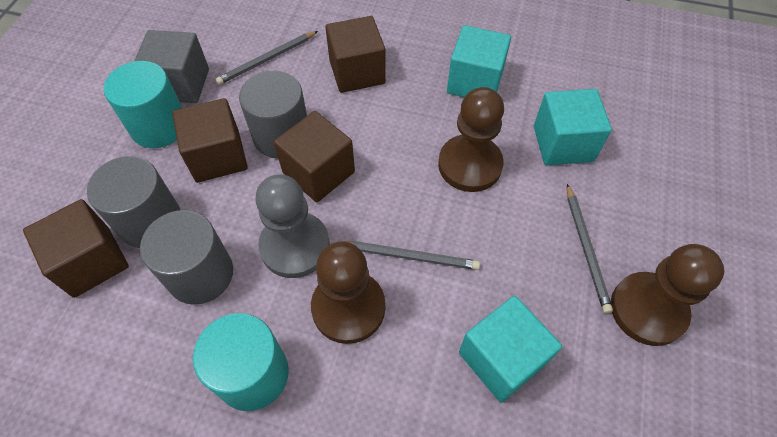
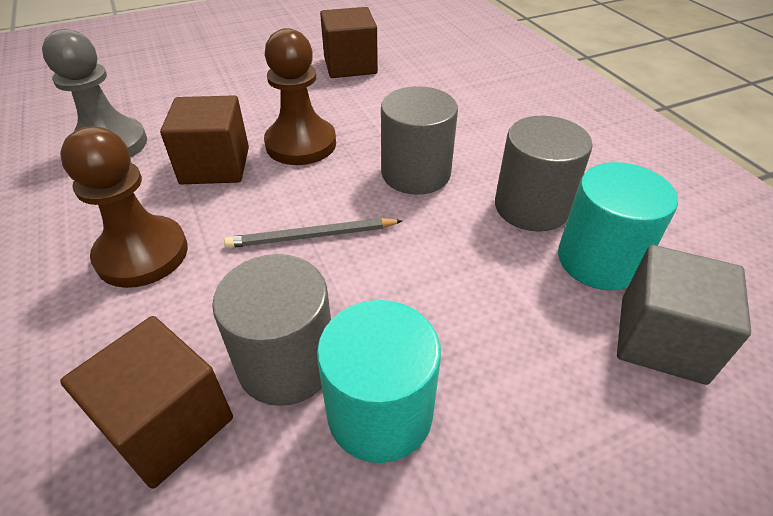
brown cube: [23,199,129,298] [172,98,248,183] [274,111,355,202] [325,16,386,93] = 4 -> [60,316,233,489] [160,95,249,184] [320,7,378,78] = 3
brown pawn: [311,241,385,344] [438,87,504,192] [611,244,724,346] = 3 -> [60,127,188,288] [264,28,336,165] = 2
grey pencil: [215,31,318,85] [343,241,480,270] [567,184,613,313] = 3 -> [224,218,402,248] = 1
turquoise cube: [447,25,511,97] [459,296,562,403] [534,89,612,165] = 3 -> none = 0

